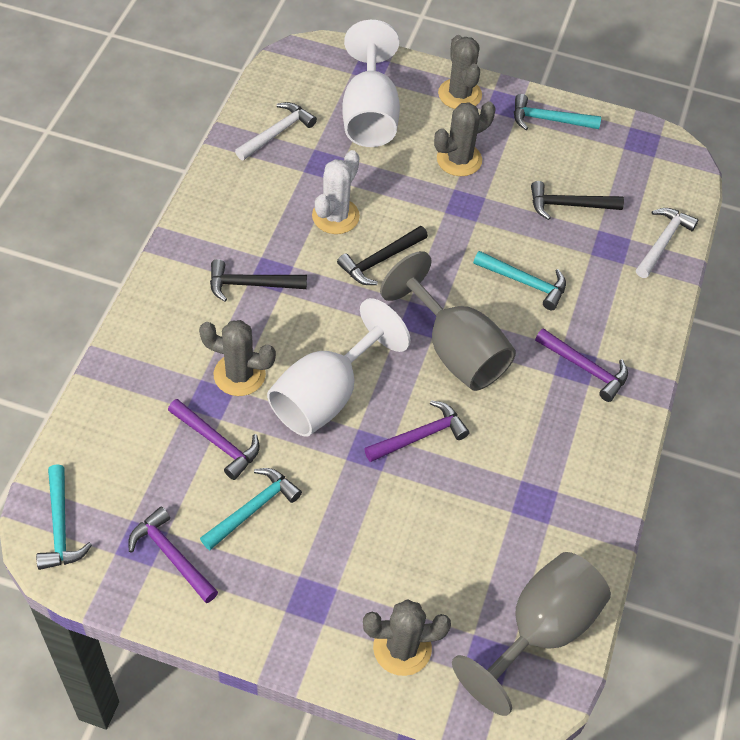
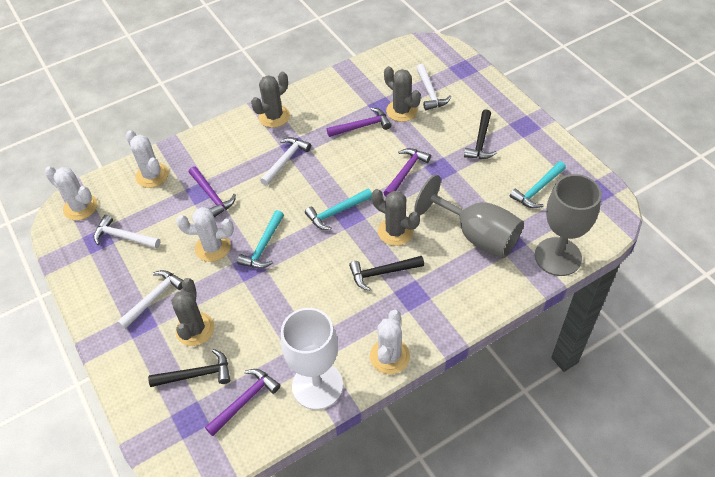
turquoise hammer: [36,464,92,570] [200,468,302,550] [473,251,566,310] [514,94,601,130] = 4 -> [237,210,284,269] [305,189,372,230] [510,161,566,208] = 3
white cactus: [312,150,360,234] = 1 -> [45,166,98,220] [126,130,169,188] [176,207,234,262] [370,310,410,374] = 4
white goblet: [267,298,411,437] [342,20,400,147] = 2 -> [281,308,343,410] = 1
white hammer: [235,102,317,160] [636,208,699,278] = 2 -> [93,215,160,249] [117,270,183,329] [260,137,311,186] [417,64,451,110] = 4

